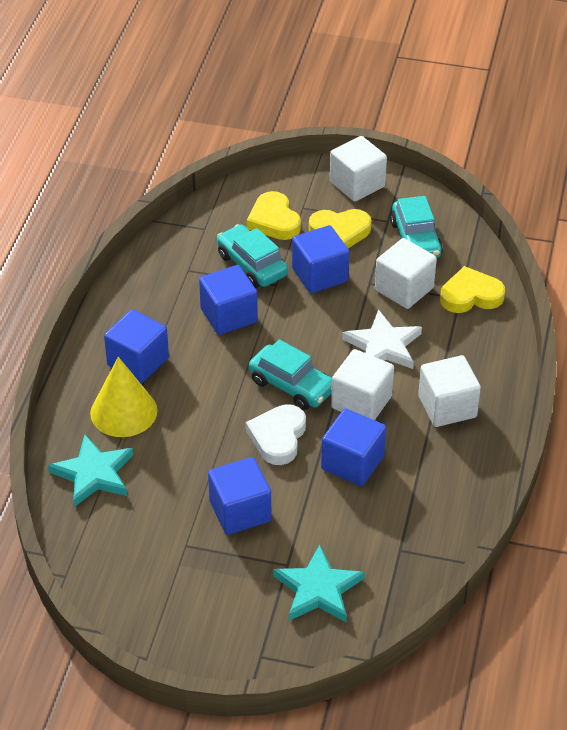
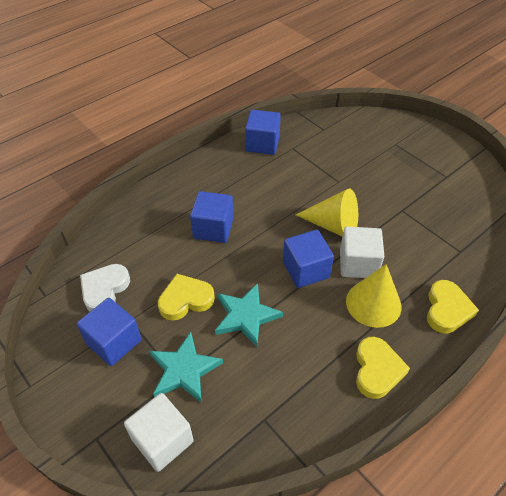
blue cube: [104,309,169,383] [199,265,258,335] [208,457,271,535] [292,225,349,293] [321,408,386,486] = 5 -> [77,298,141,366] [190,191,234,243] [245,110,281,155] [283,230,334,288] = 4
turquoise car: [217,224,288,288] [249,339,332,410] [390,196,443,258] = 3 -> none = 0
white cube: [330,136,387,202] [331,349,394,420] [375,238,437,309] [418,355,481,427] = 4 -> [124,393,194,472] [340,227,385,278] = 2
white star: [342,309,422,369] = 1 -> none = 0
yellow cone: [90,357,158,437] = 1 -> [296,189,358,236] [346,264,402,328] = 2

